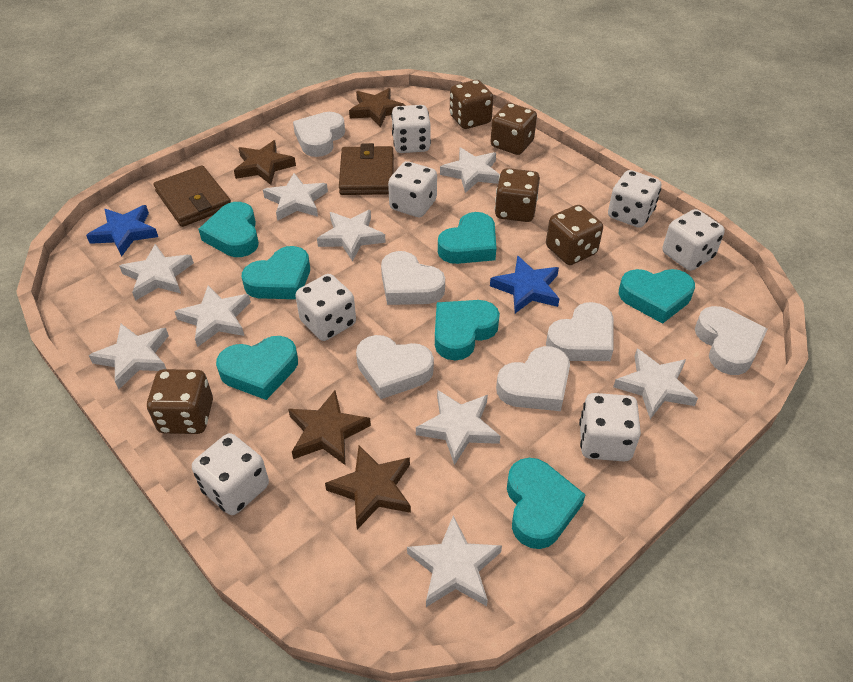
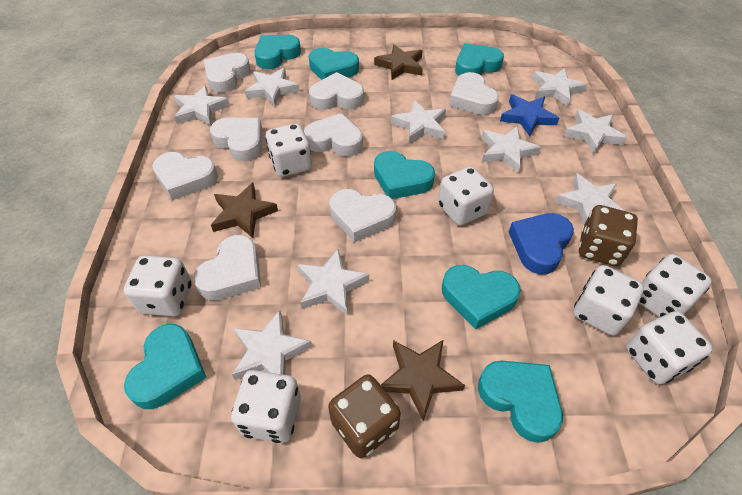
blue heart: none = 0 -> [509,213,574,274] = 1
blue star: [86,205,158,256] [490,256,559,313] = 2 -> [500,94,559,136] = 1
brown dice: [147,369,213,434] [450,80,493,129] [490,103,537,155] [495,168,540,222] [546,205,603,265] = 5 -> [328,374,401,458] [579,205,638,266] = 2
brown star: [234,140,296,185] [288,390,371,465] [325,445,411,529] [349,88,406,127] = 4 -> [211,183,278,238] [374,44,423,80] [381,340,465,421] = 3
brown wallet: [154,165,231,227] [339,143,393,195] = 2 -> none = 0
white heart: [293,112,345,157] [356,335,434,399] [381,251,445,305] [496,346,570,411] [546,302,614,361] [695,306,768,375] = 6 -> [152,152,218,200] [193,235,261,300] [204,53,251,93] [210,117,262,161] [304,113,363,156] [309,72,364,110] [329,189,396,243] [449,72,499,115] = 8

